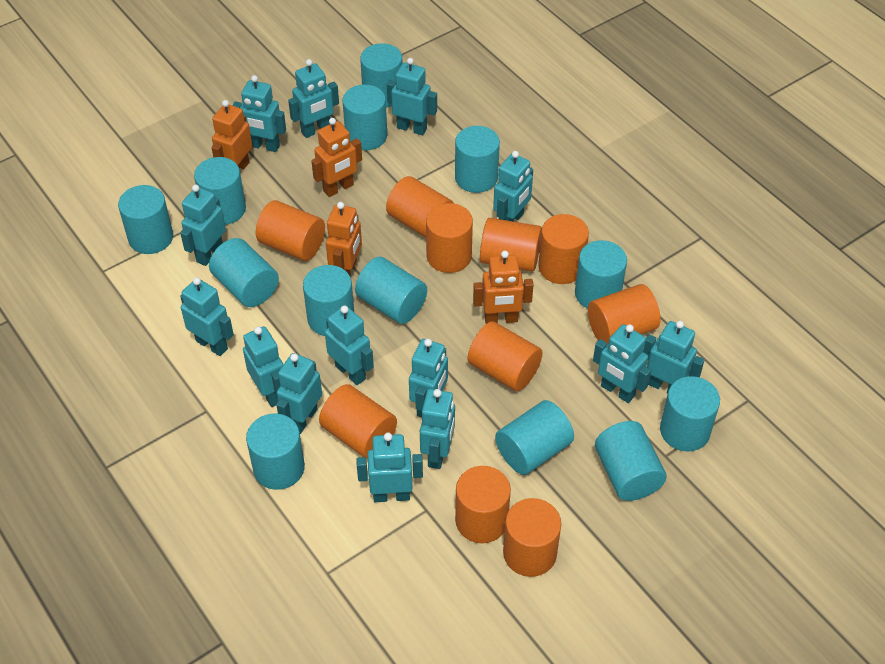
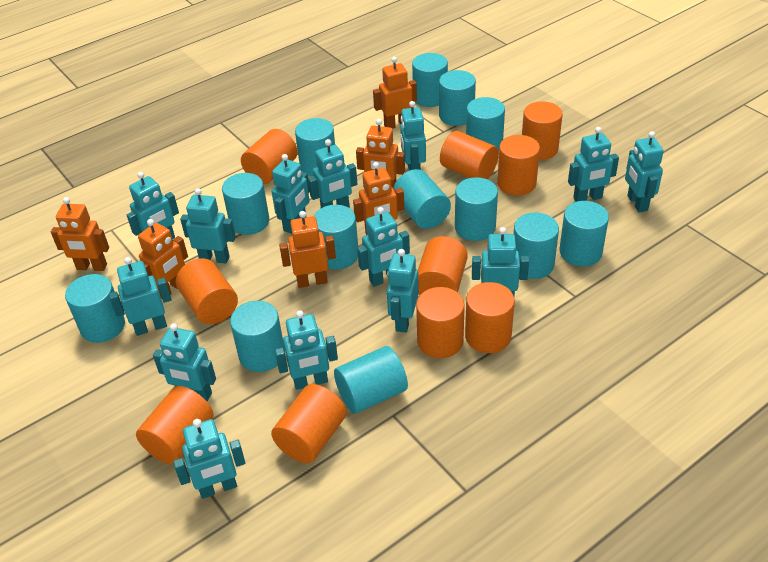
orange robot: [211,100,252,169] [311,118,362,197] [326,202,362,276] [473,251,533,324] = 4 -> [51,197,109,271] [138,219,188,299] [279,211,336,288] [353,162,404,235] [356,119,405,188] [373,57,417,129] = 6

